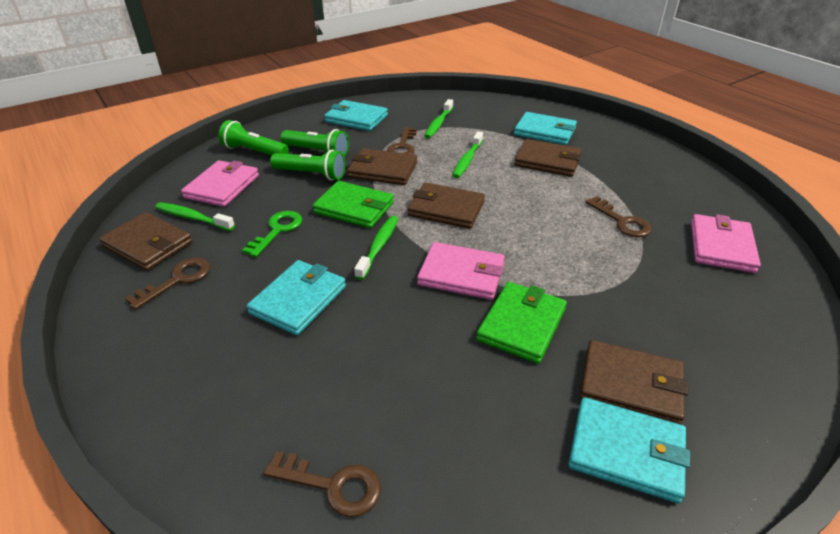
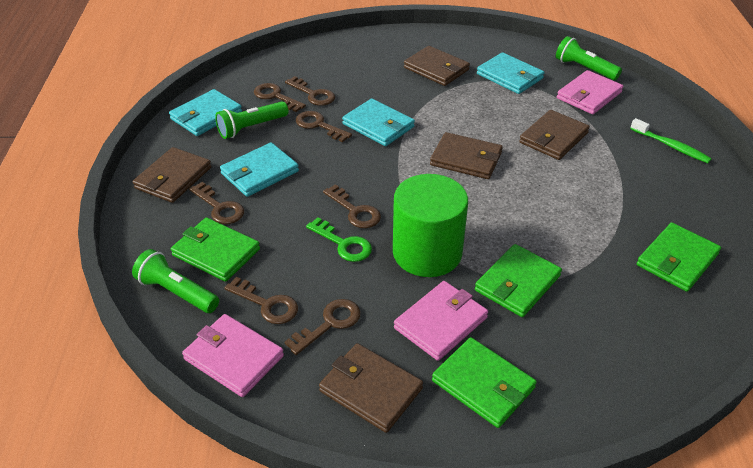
brown key: [125,258,210,310] [263,451,381,517] [387,127,417,154] [585,196,652,238] = 4 -> [189,182,244,224] [224,277,298,324] [254,83,306,112] [284,299,361,355] [285,76,335,106] [296,111,352,142] [323,184,381,228] = 7
green cylinder: none = 0 -> [393,174,468,277] = 1
green toothbrush: [155,202,235,231] [354,216,398,280] [425,99,453,139] [452,131,483,178] = 4 -> [630,118,712,163] = 1
green wallet: [313,181,394,228] [476,282,567,364] = 2 -> [171,217,260,282] [432,337,537,428] [475,244,562,317] [637,222,721,292] = 4

